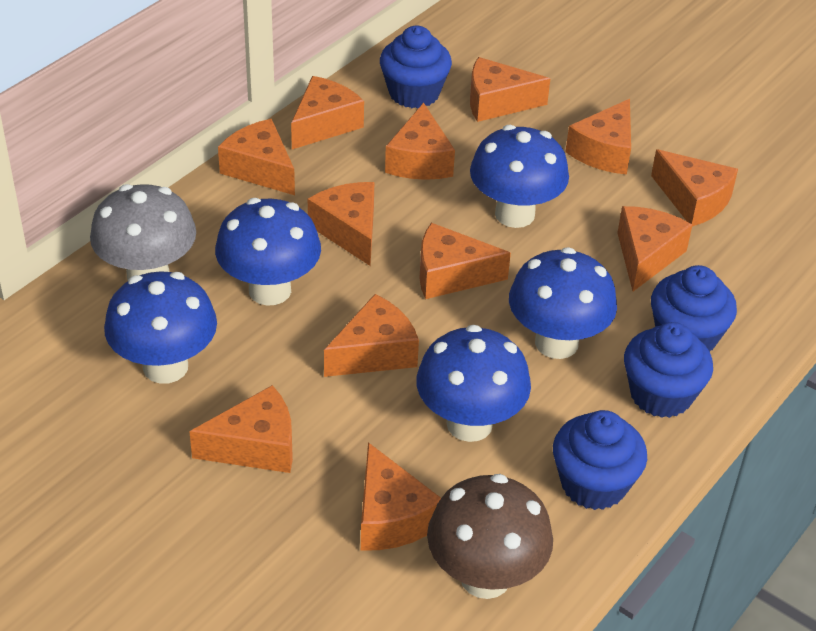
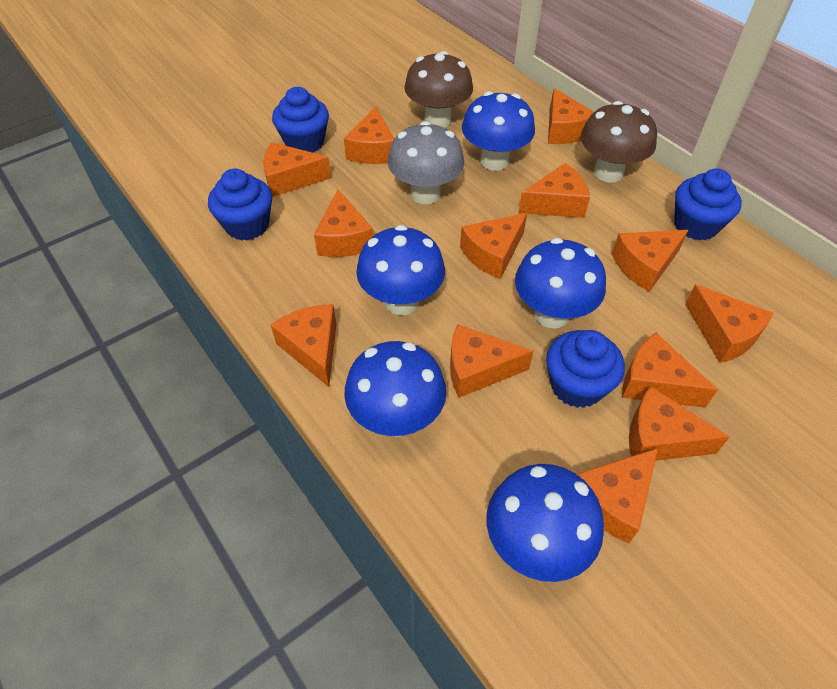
brown mushroom: [427,474,553,599] = 1 -> [404,51,473,128] [581,101,657,183] = 2
orange cheese: [189,385,293,473] [218,119,295,195] [291,76,364,149] [308,182,374,266] [324,294,419,377] [361,442,441,550] [385,103,455,180] [419,223,511,299] [470,57,550,122] [565,99,631,175] [617,206,692,291] [651,149,738,226] = 12 -> [263,142,331,197] [271,304,336,387] [314,189,373,257] [344,106,394,164] [450,324,533,398] [460,213,527,279] [518,163,590,218] [548,88,594,144] [577,448,658,544] [612,230,688,292] [622,333,718,408] [629,386,730,461] [685,284,773,363] = 13

